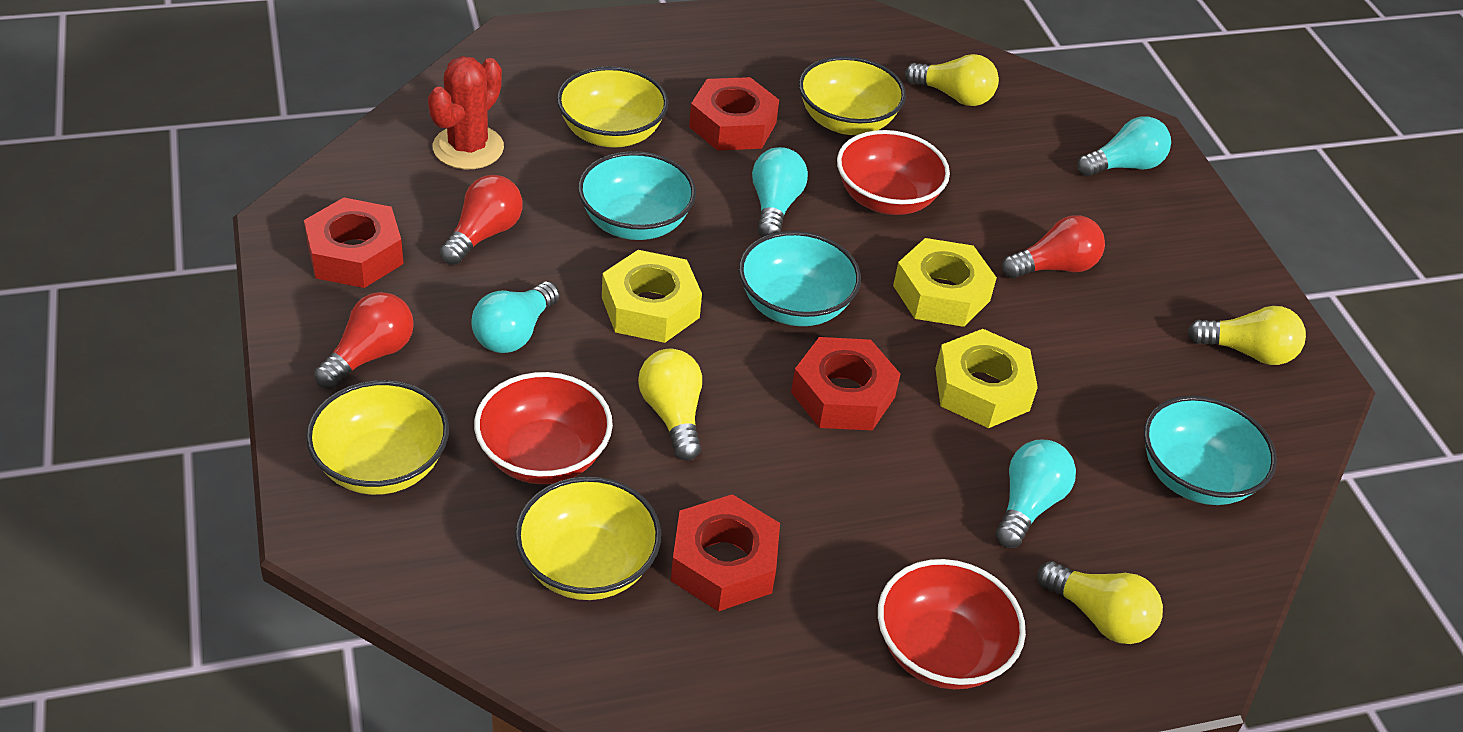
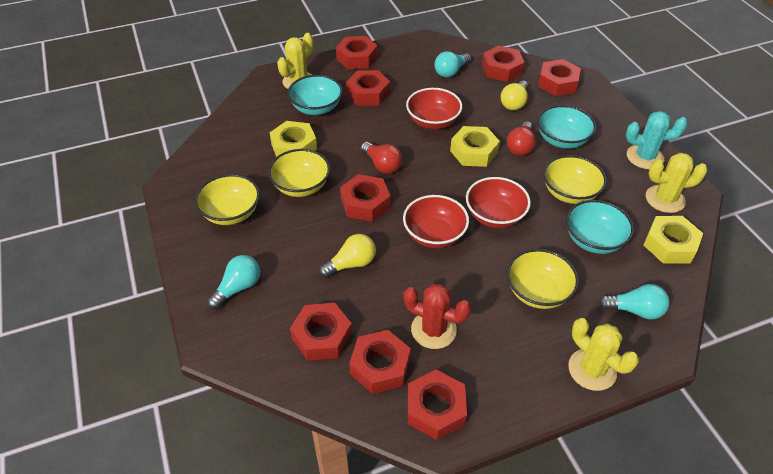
red light bulb: [314,292,414,389] [440,175,523,265] [1002,215,1105,278] = 3 -> [361,142,402,174] [507,121,536,156] = 2
red nut: [304,198,403,288] [671,494,780,611] [689,77,779,151] [791,337,900,430] = 4 -> [290,303,352,361] [336,36,377,69] [340,174,390,222] [346,70,390,106] [349,330,411,394] [408,370,467,440] [482,46,525,82] [538,59,581,96] = 8
turquoise cactus: none = 0 -> [626,111,687,169] = 1
turquoise light bulb: [471,281,559,353] [752,147,808,237] [995,440,1076,548] [1077,116,1171,176] = 4 -> [207,255,260,309] [434,51,471,77] [598,284,669,320] = 3
yellow cactus: none = 0 -> [277,33,313,89] [568,318,639,391] [646,153,707,213] = 3
yellow light bulb: [638,349,702,461] [905,54,999,106] [1037,561,1163,644] [1187,306,1306,365] = 4 -> [319,234,376,278] [501,80,528,110] = 2

